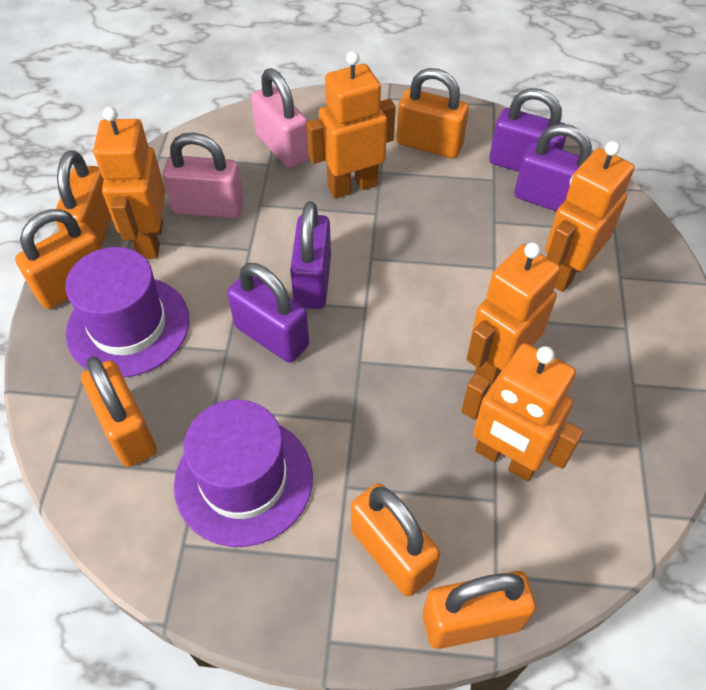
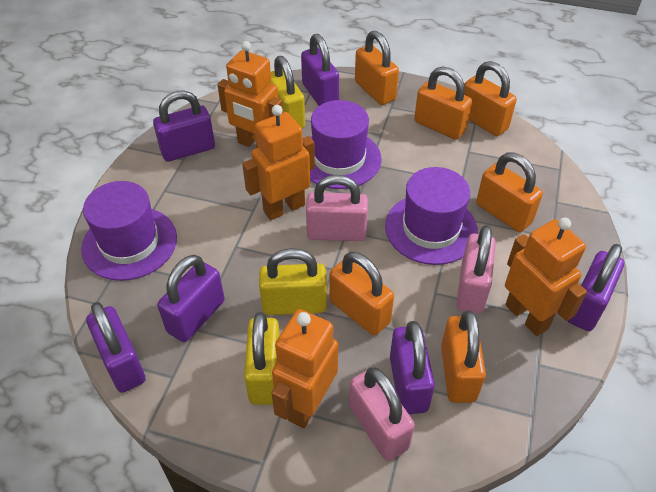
orange robot: [93,107,165,259] [306,51,396,199] [461,343,584,481] [467,242,560,388] [545,141,634,292] = 5 -> [217,41,283,148] [242,105,315,220] [272,309,338,428] [505,218,587,336] = 4
pink padlock: [163,132,244,218] [251,68,309,168] = 2 -> [306,175,368,241] [349,367,415,461] [456,225,496,314] = 3
purple hat: [65,247,189,377] [174,400,313,547] = 2 -> [81,181,177,281] [310,100,381,189] [385,167,478,265] = 3
purple padlock: [227,263,309,363] [290,201,331,309] [489,88,567,172] [514,124,592,211] = 4 -> [86,302,146,393] [153,90,215,162] [157,255,225,342] [301,34,339,106] [390,321,435,414] [568,244,624,331] = 6
yellow padlock: none = 0 -> [244,312,280,405] [259,248,327,315] [270,56,305,128] = 3

